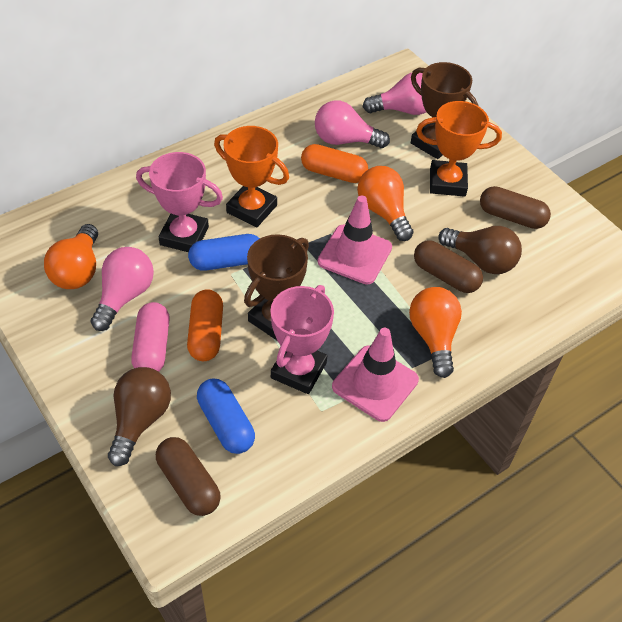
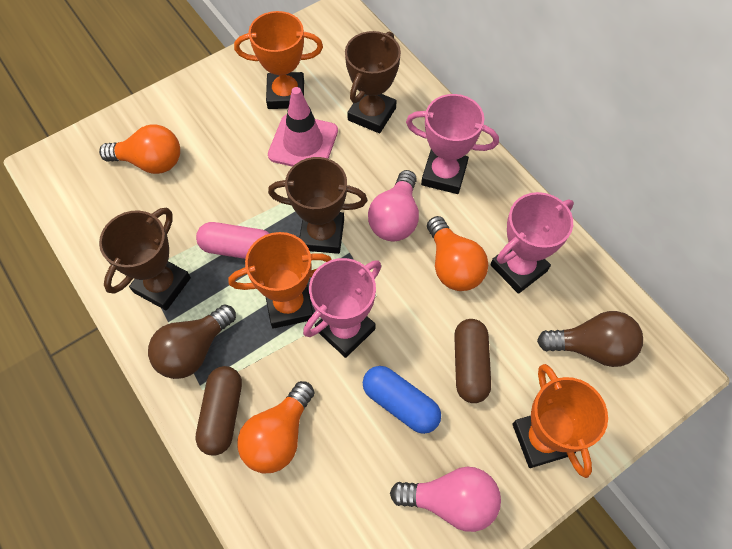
blue capsule: [188,234,260,271] [197,379,255,454] = 2 -> [363,366,441,434] = 1
brown capsule: [156,437,221,516] [414,240,483,293] [480,186,551,229] = 3 -> [196,366,242,456] [454,319,491,403] = 2
brown trophy: [244,234,309,340] [411,62,479,159] = 2 -> [99,208,191,310] [268,157,367,254] [345,31,401,133] = 3
orange capsule: [187,289,223,361] [301,144,368,183] = 2 -> none = 0
orange trophy: [214,126,289,227] [416,101,502,197] = 2 -> [228,232,332,329] [234,11,323,109] [512,364,608,478] = 3
pink light bulb: [90,247,154,331] [315,100,390,148] [363,73,426,115] = 3 -> [368,170,419,241] [390,467,501,532] = 2
pink traffic cone: [318,195,392,285] [332,328,419,422] = 2 -> [268,87,338,167] = 1
pink trophy: [136,152,223,252] [270,285,334,394] = 2 -> [303,258,381,358] [406,94,499,194] [490,192,574,294] = 3

